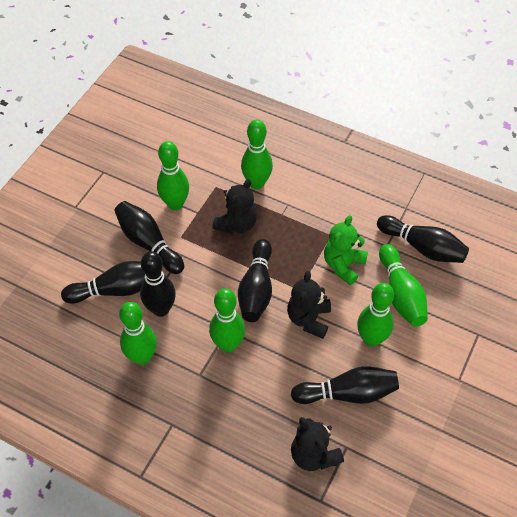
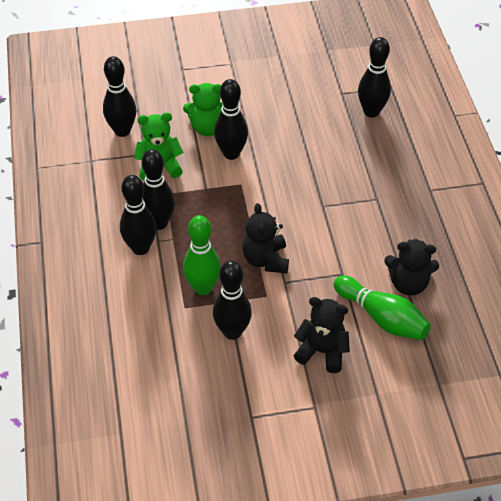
green bowling pin: [119,302,157,365] [157,141,189,210] [209,288,245,352] [241,119,273,189] [357,283,394,347] [379,244,428,327] = 6 -> [183,215,221,295] [334,276,431,340] = 2
green teddy bear: [324,215,368,285] = 1 -> [134,112,184,181] [183,83,223,136] = 2

